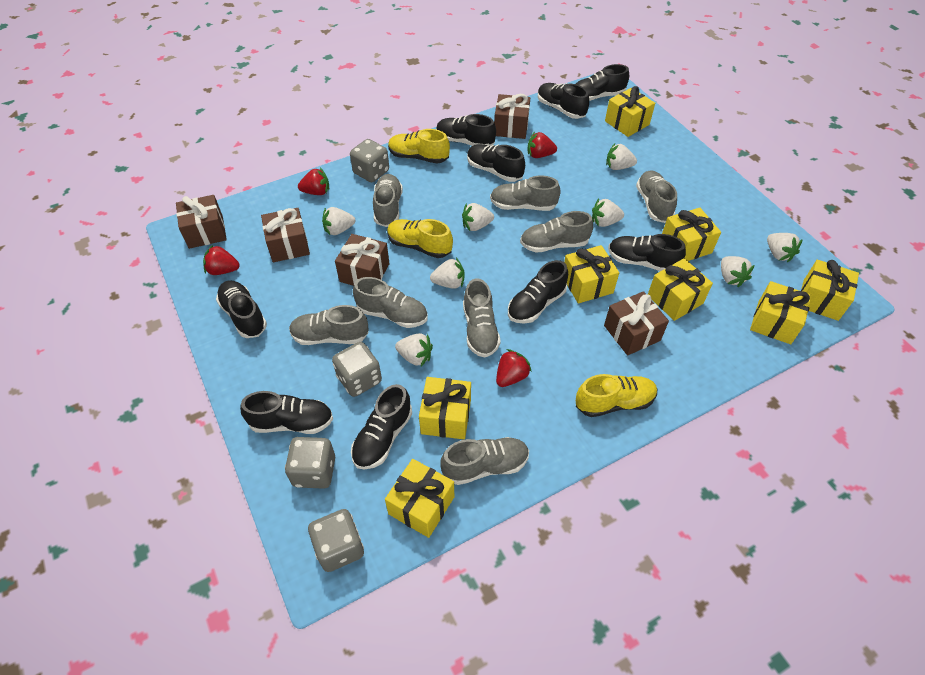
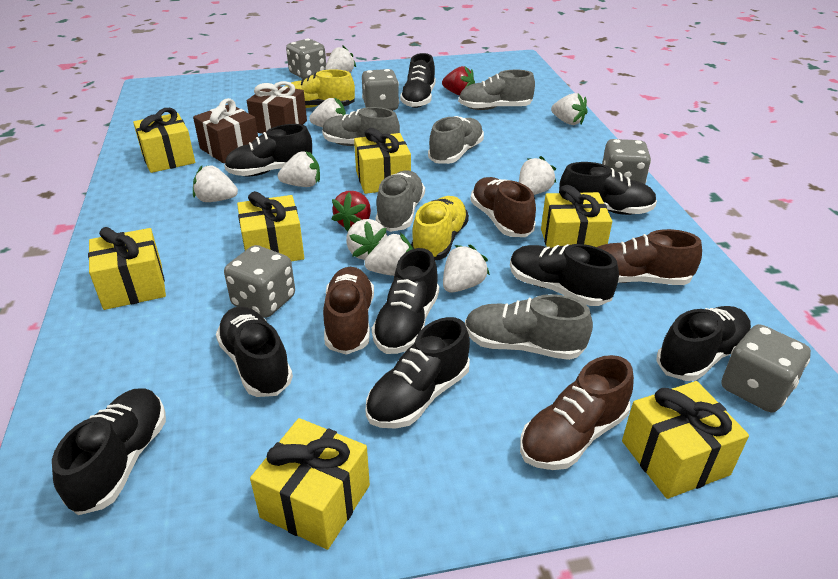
brown gift: [176,195,227,249] [261,208,310,262] [335,234,390,286] [494,94,530,139] [604,291,669,356] = 5 -> [193,98,258,163] [247,81,307,134] = 2
brown shoe: none = 0 -> [323,267,374,355] [470,177,536,237] [520,355,634,470] [598,229,702,285] = 4
grey dice: [285,437,335,489] [308,509,364,572] [332,342,382,397] [350,139,389,182] = 4 -> [224,245,295,318] [286,38,326,79] [362,69,399,110] [602,139,651,184] [722,324,811,412] = 5
grey shoe: [289,305,369,345] [353,277,428,328] [373,174,403,227] [440,437,529,485] [463,278,501,357] [490,176,561,211] [520,211,593,252] [636,170,677,223] = 8 -> [322,107,400,146] [375,170,425,232] [428,116,484,164] [458,70,535,110] [465,294,593,360] = 5
red strawberry: [203,245,240,275] [298,168,329,195] [496,349,532,387] [528,132,557,158] = 4 -> [332,191,371,232] [442,66,475,95] = 2
white strawberry: [322,207,355,235] [395,333,433,366] [430,258,465,289] [462,203,494,231] [592,198,624,227] [606,143,637,170] [721,256,755,287] [767,233,803,262] = 8 -> [193,166,238,202] [278,151,320,187] [309,97,346,127] [325,46,356,72] [346,219,387,260] [364,233,413,276] [443,245,490,293] [519,156,556,195] [551,93,588,125] = 9
yellow gift: [385,459,454,538] [419,377,471,439] [564,245,619,303] [605,86,655,137] [648,258,713,321] [662,208,721,261] [750,281,812,344] [801,260,859,321] = 8 -> [88,227,166,310] [133,108,195,173] [237,191,304,262] [250,418,370,550] [354,128,411,194] [541,185,612,248] [622,381,749,499] = 7
yellow shoe: [387,219,453,258] [388,129,450,163] [576,374,657,417] = 3 -> [286,69,355,108] [411,196,469,260] = 2

